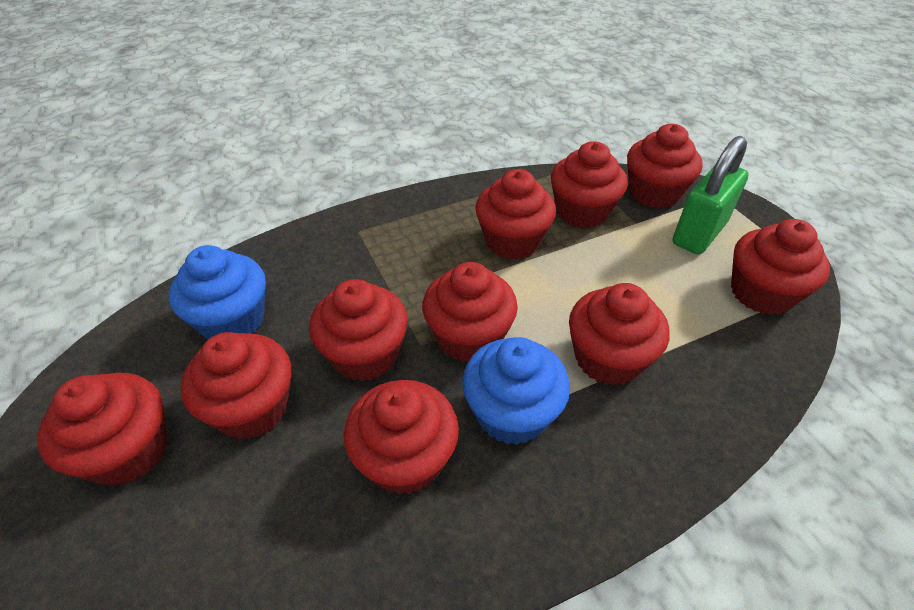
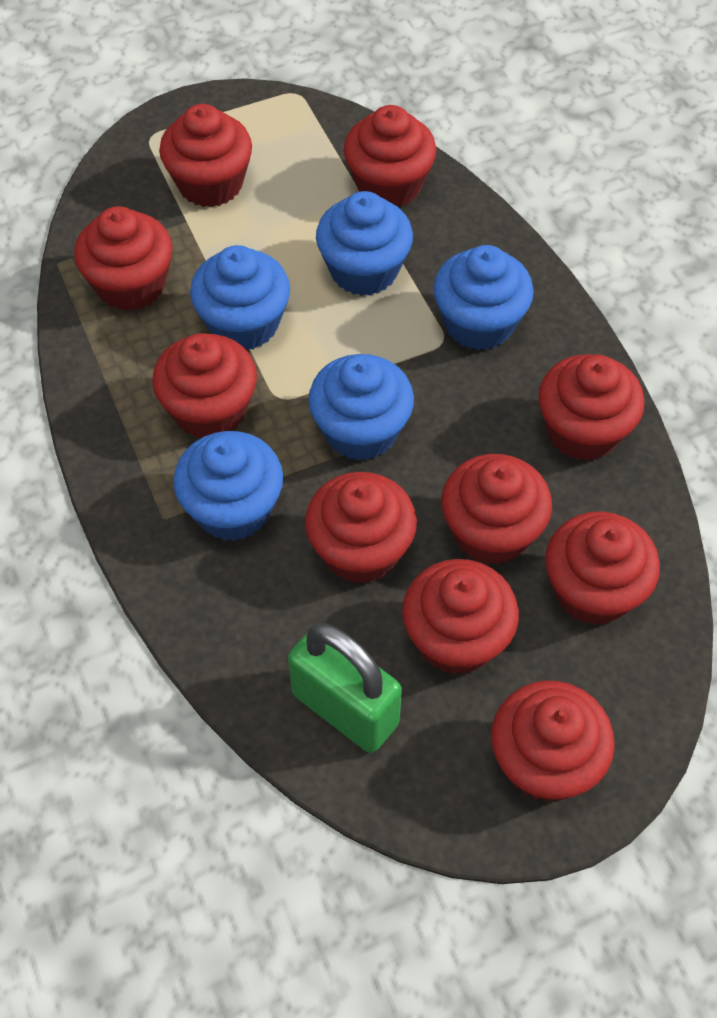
blue cupcake: [169,245,266,339] [462,337,570,445] = 2 -> [173,431,283,541] [190,245,290,350] [308,354,414,461] [316,191,413,296] [433,245,534,350] = 5

